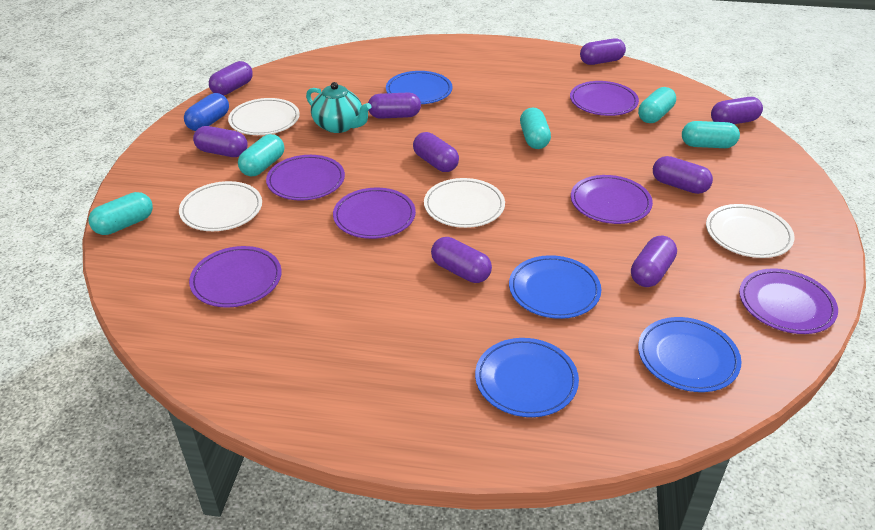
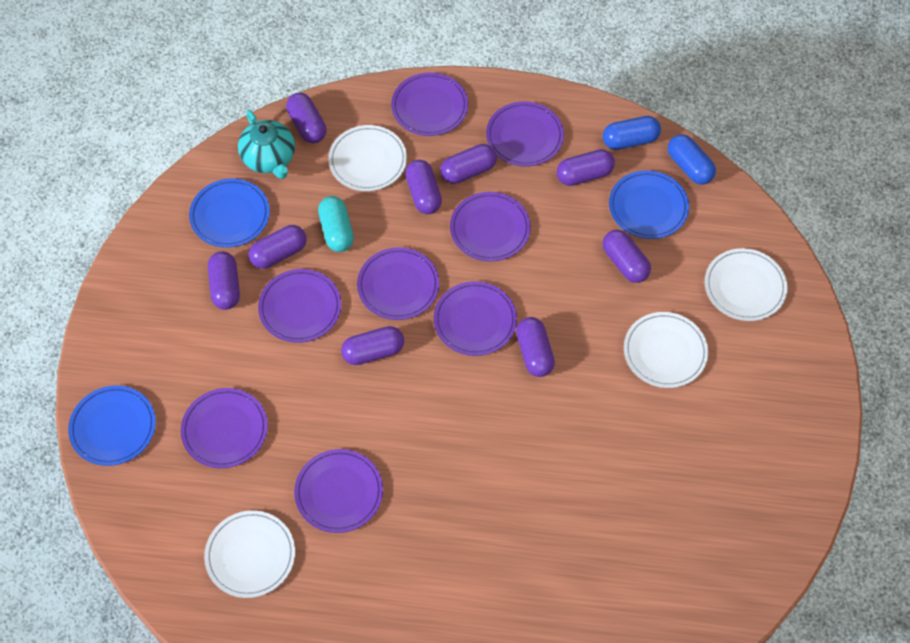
blue capsule: [184,93,229,131] = 1 -> [603,116,661,150] [668,134,716,184] = 2
blue plate: [386,71,453,104] [475,338,579,417] [509,255,601,319] [638,317,742,392] = 4 -> [68,386,156,466] [189,179,270,248] [609,170,689,239] = 3
purple plate: [189,246,282,307] [266,155,345,201] [333,188,416,239] [570,81,639,116] [571,175,653,224] [739,268,838,334] = 6 -> [181,388,268,468] [258,269,341,343] [294,449,383,533] [357,247,439,320] [391,72,468,136] [434,281,517,356] [450,192,531,262] [486,102,564,167] = 8
turquoise capsule: [89,192,153,235] [238,134,284,176] [520,108,551,149] [638,87,676,123] [682,121,740,148] = 5 -> [318,196,354,252] = 1

